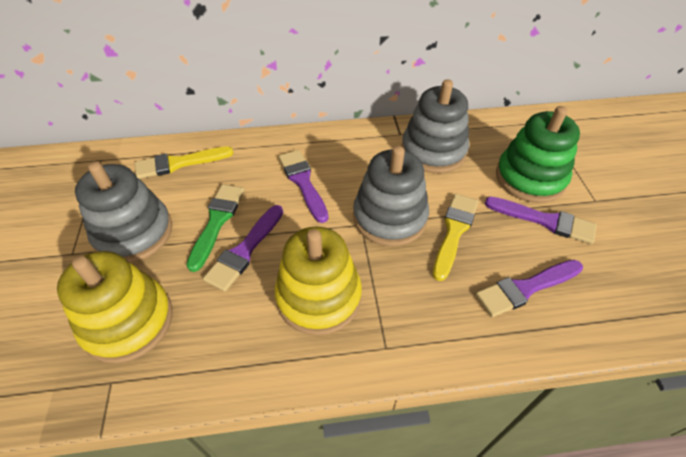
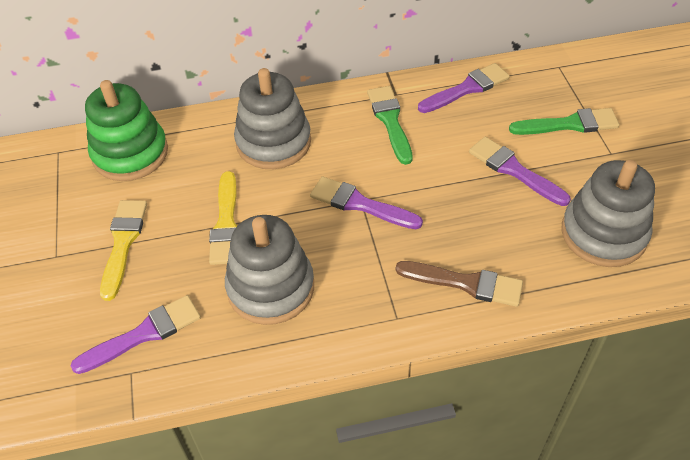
brown brush: none = 0 -> [395,261,523,307] = 1
green brush: [186,184,244,272] = 1 -> [367,86,413,165] [509,108,619,135] = 2
yellow stacking toy: [57,251,173,363] [275,227,362,335] = 2 -> none = 0

